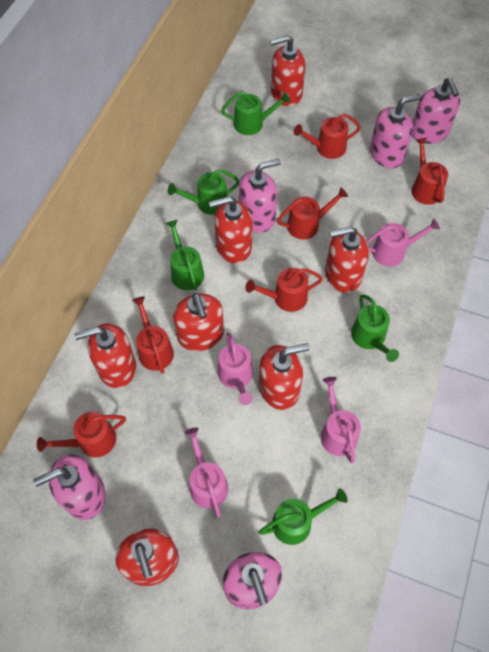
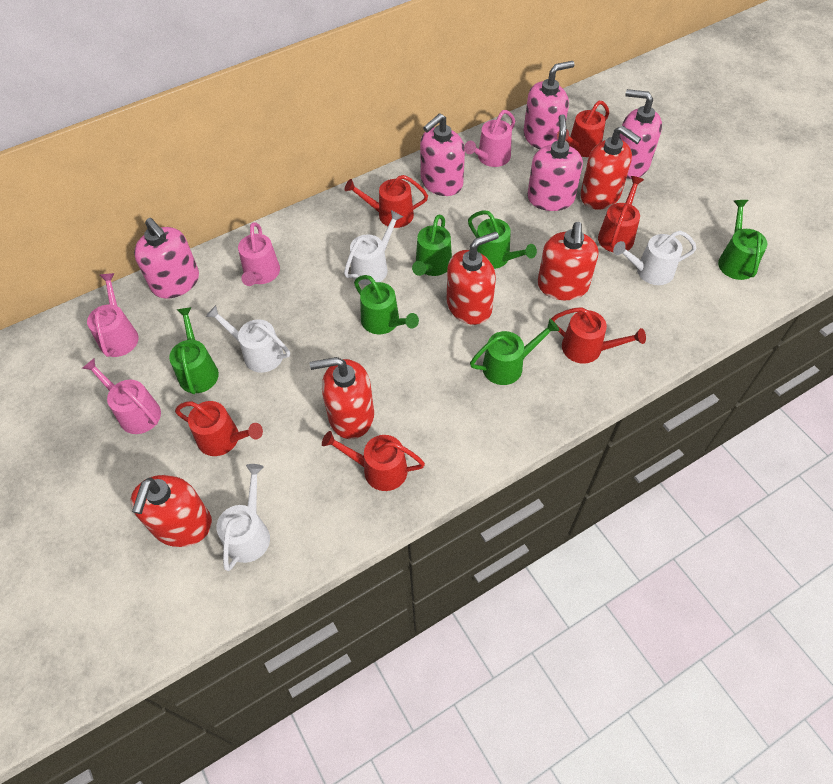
green watering can: [166,220,204,290] [168,169,240,215] [221,92,290,135] [259,488,348,545] [351,294,399,362] = 5 -> [169,307,219,394] [354,275,419,334] [412,215,452,276] [468,210,537,269] [470,319,560,385] [718,200,768,280] = 6
red soap dispenser: [74,323,136,388] [115,528,179,586] [173,293,224,351] [209,196,252,264] [259,343,310,410] [270,35,305,106] [325,226,369,293] = 7 -> [131,475,212,547] [310,357,374,439] [447,232,499,325] [537,222,598,300] [580,126,641,210] = 5
white watering can: none = 0 -> [206,305,290,373] [217,464,270,571] [344,210,403,285] [613,231,697,285] = 4

